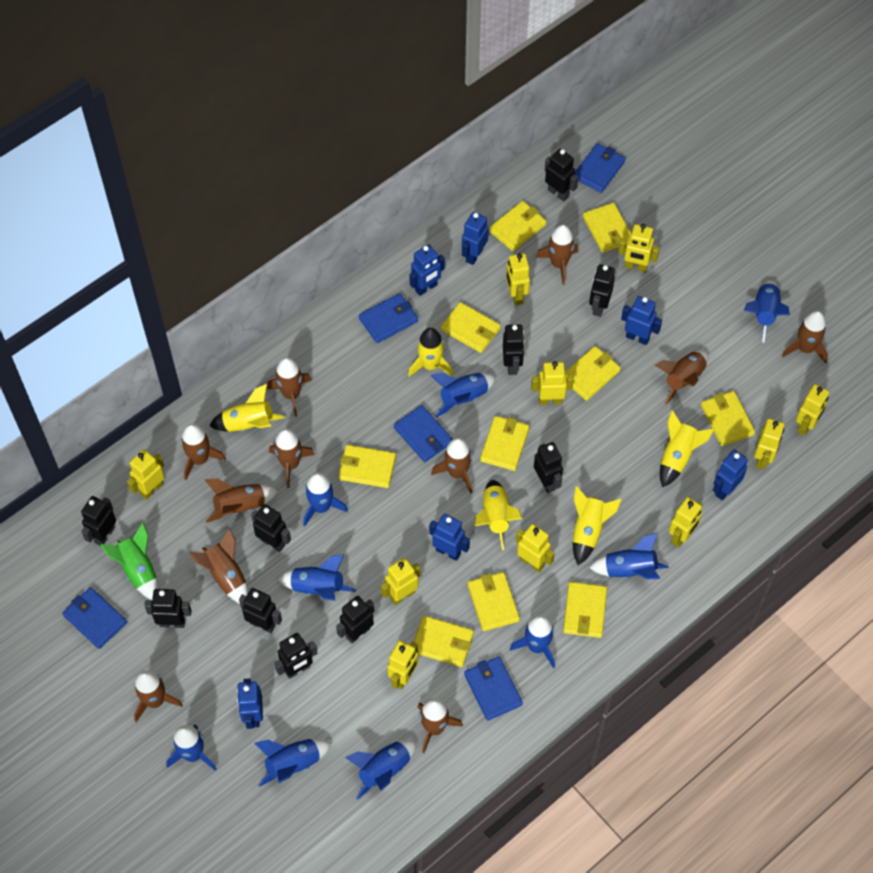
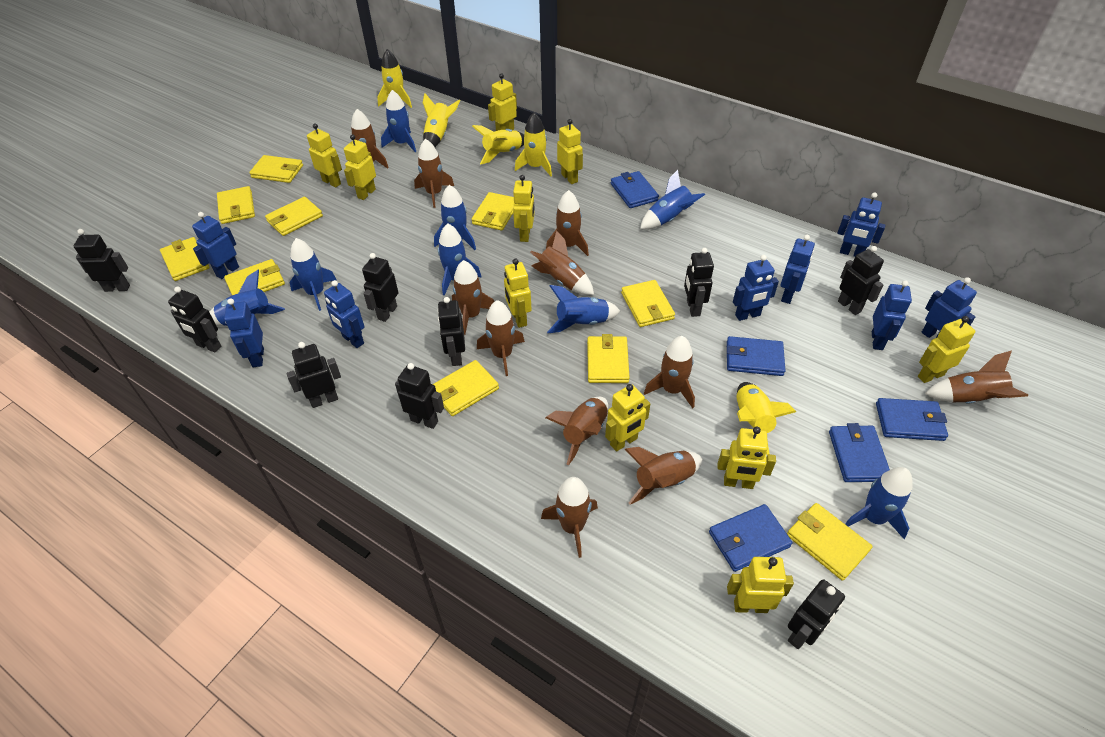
black robot: [81,496,116,546] [144,589,192,628] [239,588,282,633] [251,504,291,552] [275,633,318,679] [336,596,375,644] [503,325,525,375] [534,442,563,493] [545,149,578,201] [589,264,615,317] = 10 -> [74,229,130,292] [168,287,221,352] [287,342,341,408] [362,253,398,322] [395,363,444,429] [437,297,465,366] [684,248,714,317] [788,579,845,649] [838,246,884,315] = 9
blue robot: [237,679,263,729] [410,245,445,296] [429,514,470,561] [462,212,489,265] [621,296,662,345] [713,450,748,500] = 6 -> [192,212,239,279] [224,298,264,367] [324,280,364,348] [733,255,779,321] [781,235,815,304] [837,192,885,257] [872,280,912,350] [921,277,977,338] = 8
blue rocket: [166,725,216,771] [254,739,332,787] [278,555,356,601] [303,472,348,526] [345,739,417,800] [430,373,496,418] [510,615,555,668] [589,533,669,579] [744,280,790,342] = 9 -> [210,270,285,326] [289,238,337,311] [381,90,416,152] [434,185,476,250] [438,223,482,296] [547,285,620,333] [640,170,705,230] [845,467,913,539] = 8
green rocket: [101,523,159,600] = 1 -> none = 0

